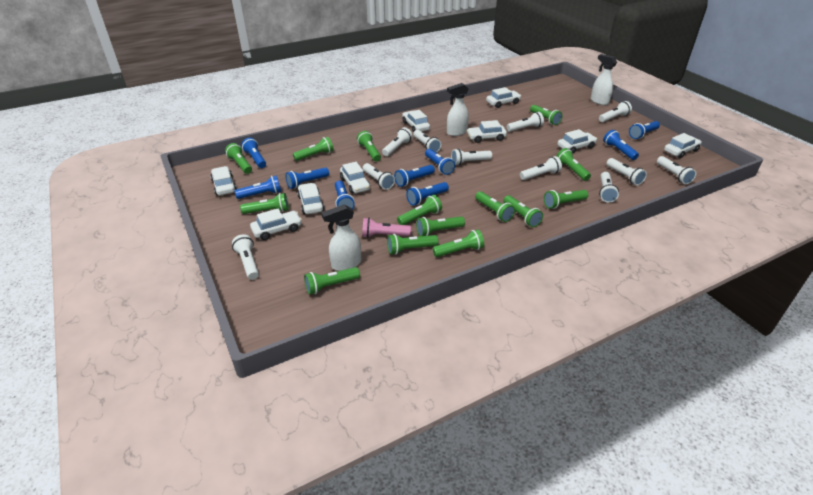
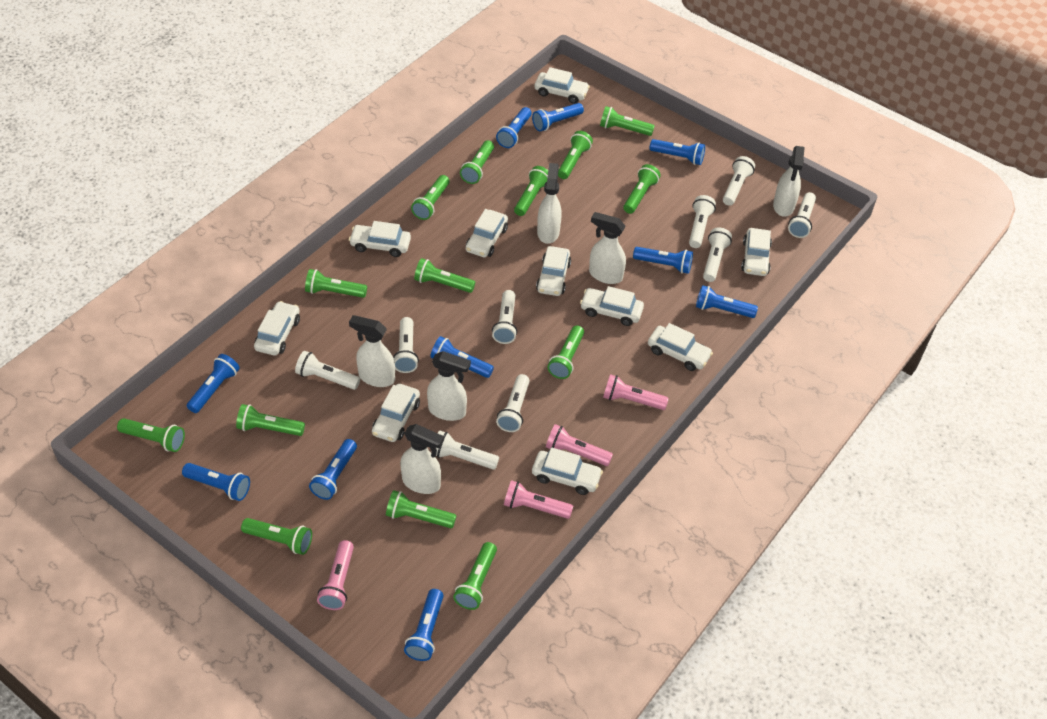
blue flashlight: [235,175,281,199] [241,138,266,168] [285,167,329,189] [335,181,355,209] [394,165,435,187] [406,182,449,205] [425,149,455,175] [603,130,639,160] [629,121,660,139] = 9 -> [182,463,250,501] [187,354,240,413] [309,439,357,500] [404,589,443,661] [430,336,494,378] [496,107,532,148] [532,103,584,131] [633,247,693,274] [650,139,705,165] [696,285,758,318] = 10
pink flashlight: [362,218,411,238] = 1 -> [317,540,354,610] [504,480,573,519] [546,424,613,466] [603,374,669,410] = 4
white car: [211,166,237,196] [250,208,302,240] [297,183,324,214] [340,162,370,194] [402,110,430,133] [467,120,507,143] [486,87,521,108] [557,129,597,154] [664,133,702,158] = 9 -> [254,301,300,356] [349,221,411,257] [372,384,420,442] [466,209,508,257] [532,447,603,495] [535,67,590,104] [536,246,571,296] [580,286,644,326] [648,323,713,371] [741,228,772,276] = 10
white flashlight: [232,234,259,280] [363,163,395,190] [382,127,413,156] [413,130,441,153] [451,149,492,166] [507,112,544,132] [520,156,562,180] [599,101,632,122] [599,172,619,203] [606,158,647,185] [657,156,696,184] = 11 -> [295,351,360,390] [393,317,419,373] [431,431,499,470] [492,290,517,344] [496,374,530,432] [689,195,716,248] [703,227,732,282] [723,156,755,206] [788,192,816,238] = 9
white spray bottle: [322,204,361,271] [447,83,469,136] [591,54,617,105] = 3 -> [349,315,395,387] [400,424,444,494] [427,351,471,421] [537,163,561,244] [589,212,626,284] [773,146,805,217] = 6

